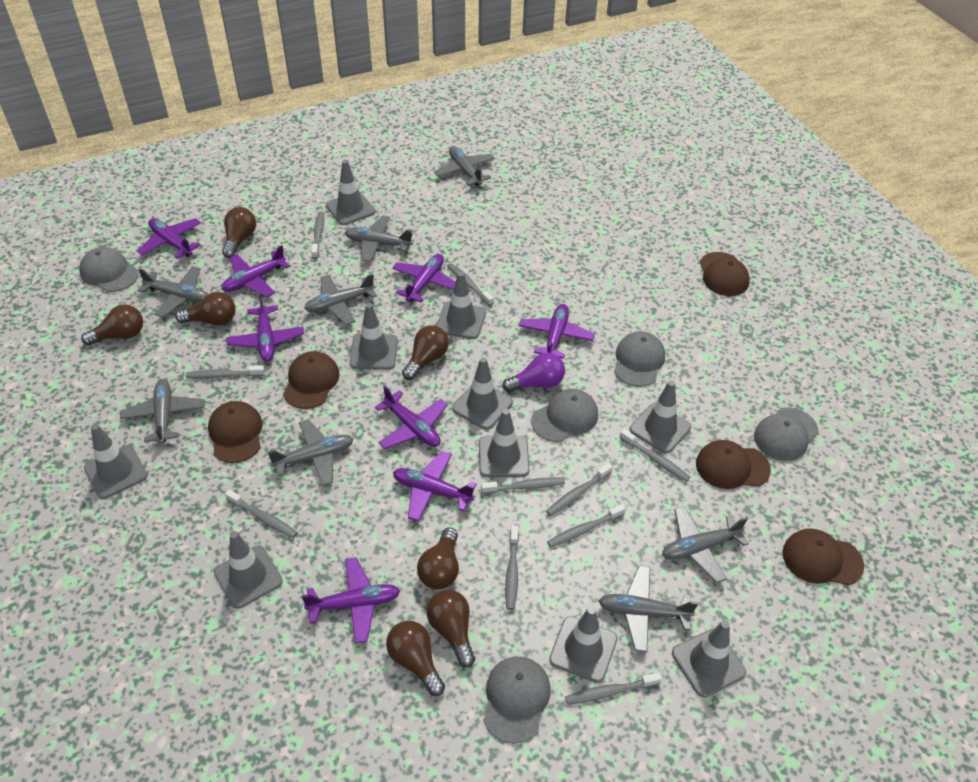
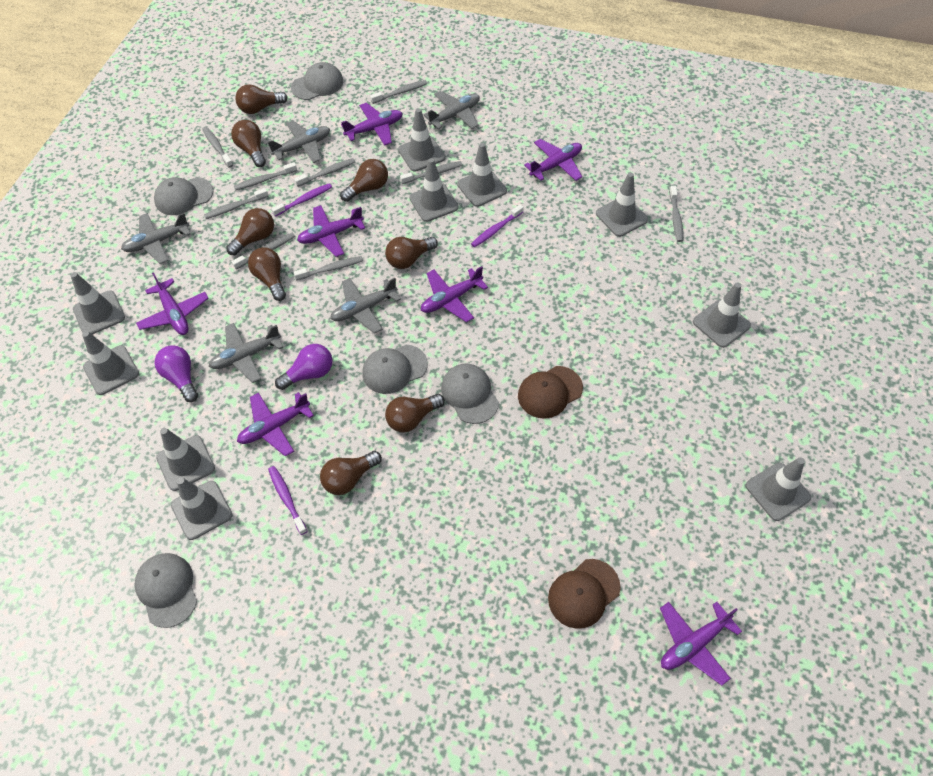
brown cap: [208,401,263,463] [283,351,340,409] [696,440,771,489] [700,252,750,296] [782,528,864,585] = 5 -> [518,366,583,419] [548,559,621,629] = 2
brown light bulb: [81,304,143,345] [175,292,235,326] [222,207,256,258] [386,621,445,696] [402,325,449,380] [417,527,459,589] [426,590,475,668] = 7 -> [226,208,274,256] [231,120,266,167] [235,84,288,114] [248,247,286,301] [320,451,382,495] [340,159,388,202] [385,237,438,269] [385,394,445,432] = 8
grey plane: [120,379,204,444] [137,266,208,317] [267,419,353,486] [304,274,377,325] [345,215,413,262] [434,146,495,186] [598,566,698,653] [662,506,749,583] = 8 -> [121,213,190,264] [209,323,283,383] [268,120,330,163] [330,278,401,333] [423,91,480,129] = 5
grey toothbrush: [186,365,265,379] [225,489,297,538] [311,212,324,259] [447,263,494,306] [481,477,565,494] [505,525,519,610] [546,463,613,516] [547,504,626,548] [565,672,662,705] [619,429,690,482] = 10 -> [202,127,233,168] [204,188,268,219] [232,233,295,269] [234,162,297,190] [293,256,363,281] [294,158,355,187] [370,80,427,104] [400,161,462,184] [669,186,683,242] = 9
purple light bulb: [502,353,565,392] = 1 -> [154,345,198,402] [275,344,333,390] = 2
purple plane: [136,218,201,259] [222,245,290,297] [226,294,304,362] [302,557,400,644] [375,385,448,449] [392,254,455,303] [393,451,477,521] [519,304,595,359] = 8 -> [136,273,209,335] [237,392,314,456] [297,205,365,257] [341,103,403,146] [421,266,488,322] [524,139,582,181] [660,602,742,686] = 7
purple toothbrush: none = 0 -> [268,466,308,535] [271,183,332,217] [471,204,524,247] = 3

